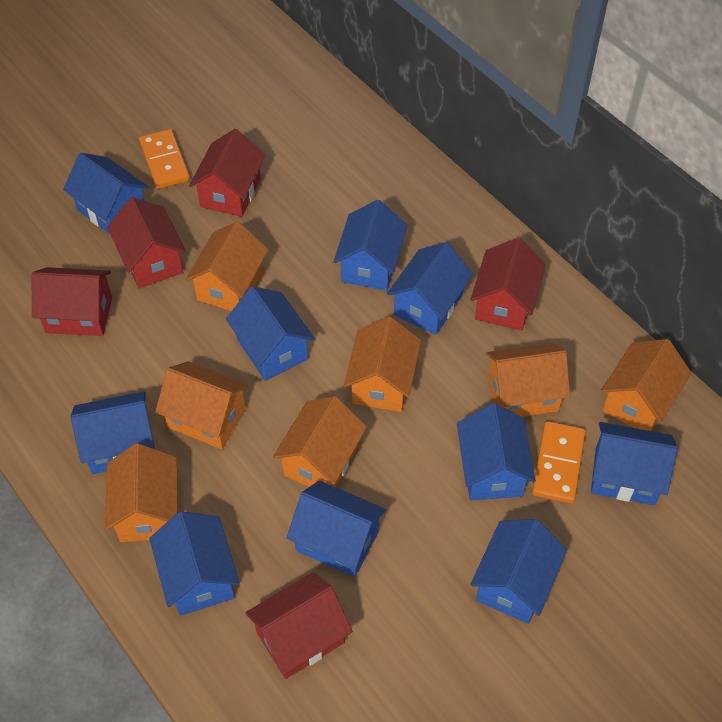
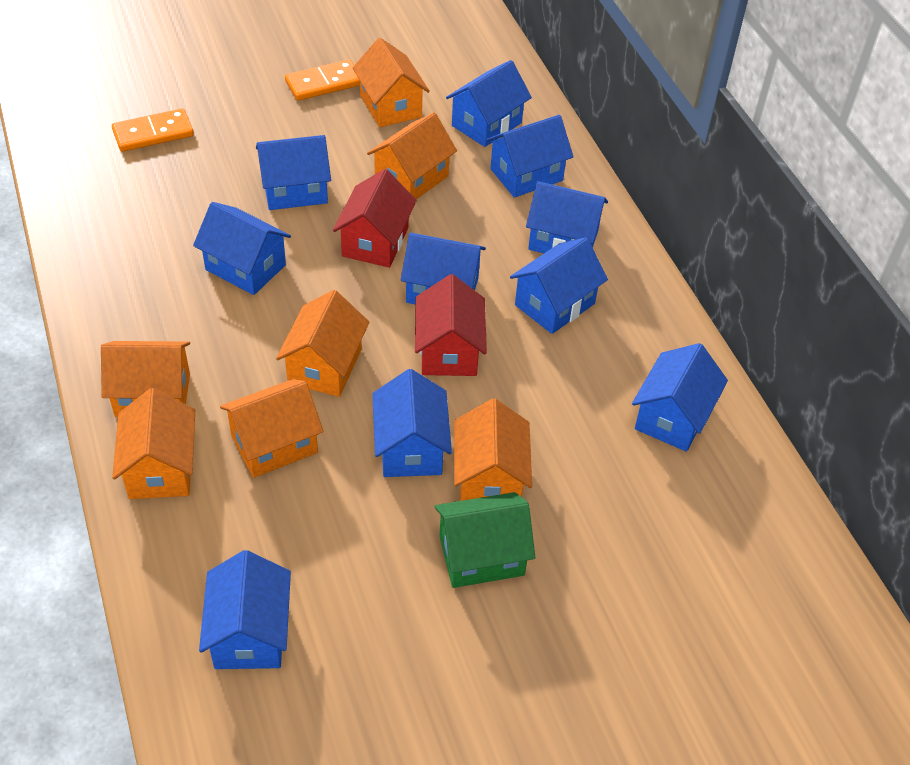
green house: none = 0 -> [434,492,535,588] = 1
red house: [31,267,112,336] [107,197,186,288] [189,129,265,217] [245,572,353,679] [471,238,546,331] = 5 -> [333,169,417,268] [415,274,487,376] = 2

